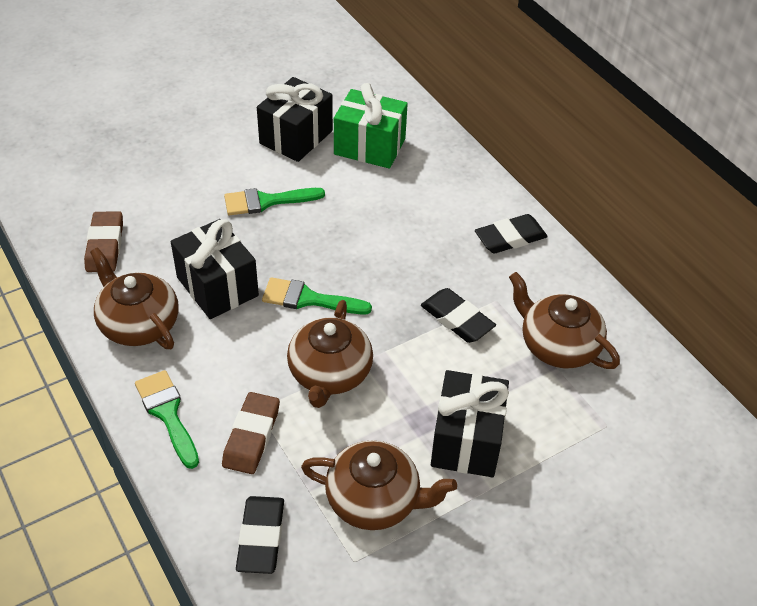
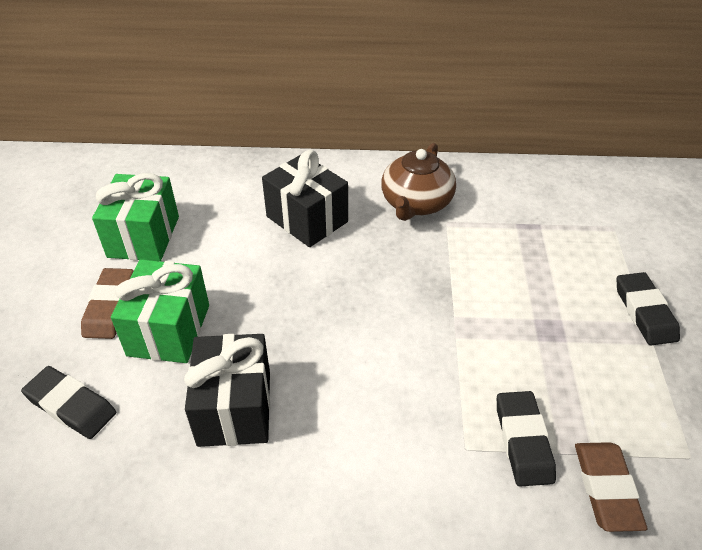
black gift: [171,219,259,319] [257,77,333,162] [431,370,509,477] = 3 -> [184,334,270,447] [262,150,348,247] = 2
brown teapot: [90,247,179,349] [287,300,373,408] [301,440,457,530] [509,272,620,369] = 4 -> [381,143,456,221] = 1
green brush: [135,370,199,469] [224,188,325,215] [262,277,372,314] = 3 -> none = 0
green gift: [334,83,408,169] = 1 -> [92,173,179,261] [111,260,209,363] = 2

